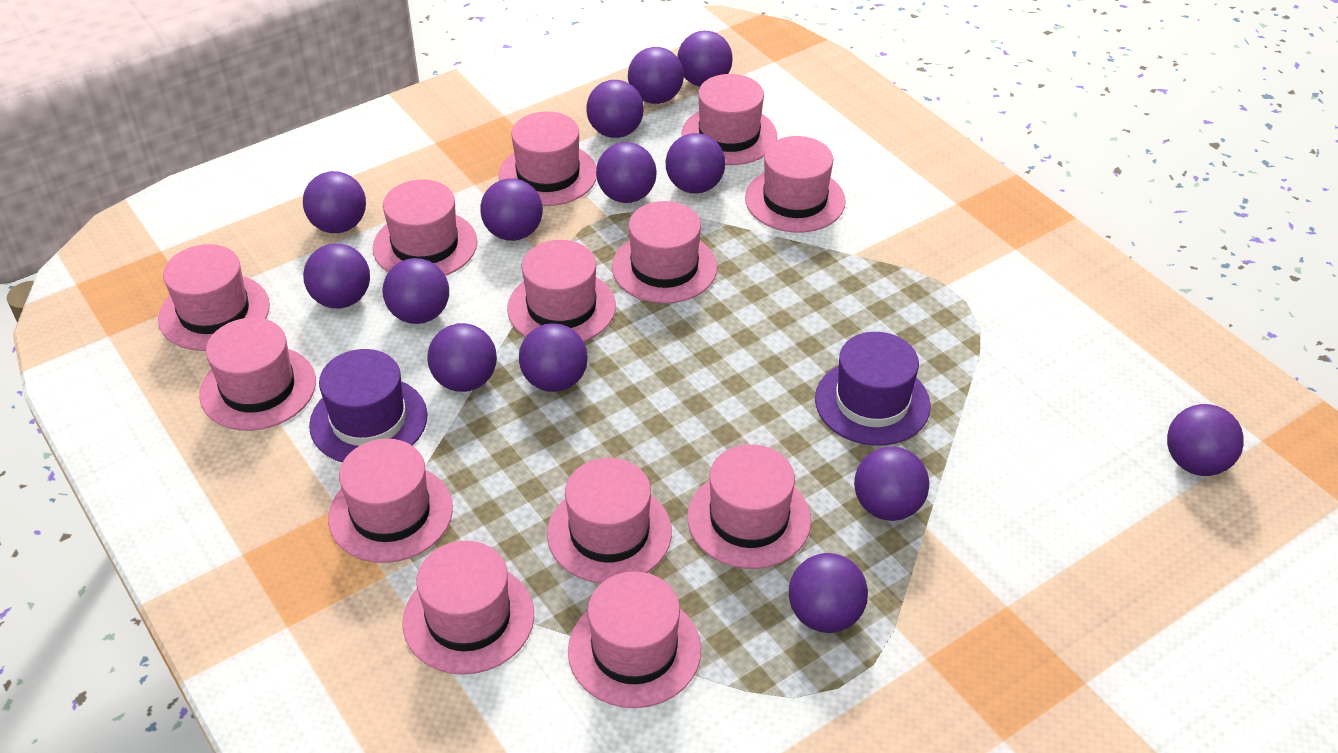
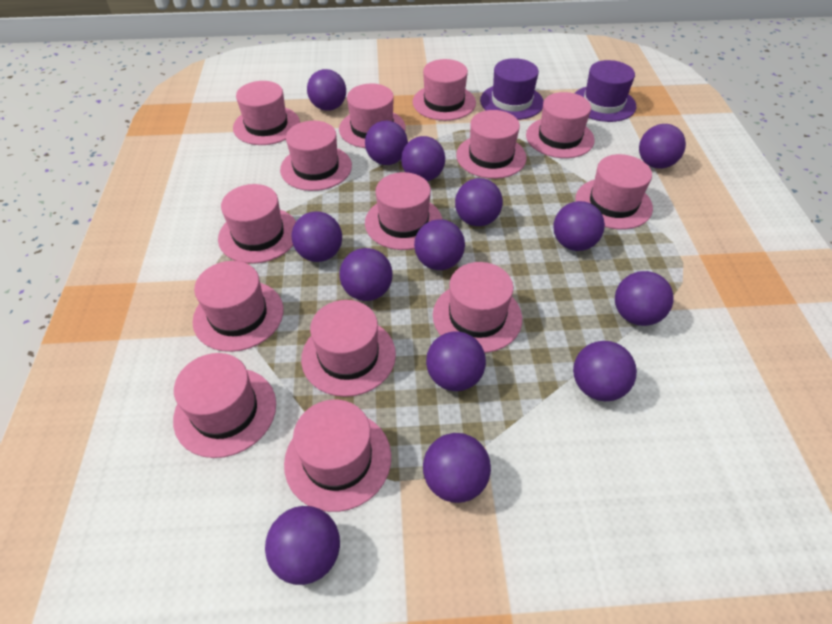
pink hat: [158,244,270,351] [199,318,316,431] [328,439,453,563] [373,180,477,276] [402,541,534,675] [499,111,597,206] [507,240,616,341] [547,458,672,583] [568,571,701,708] [612,201,717,304] [682,74,777,165] [688,444,811,569] [745,136,846,233] = 13 -> [173,353,276,458] [192,261,284,352] [218,184,296,264] [233,81,300,145] [280,121,352,191] [284,400,391,512] [301,300,396,397] [339,84,406,148] [365,172,442,250] [412,59,476,121] [433,262,522,353] [456,110,527,179] [526,92,595,158] [575,154,653,229] = 14

